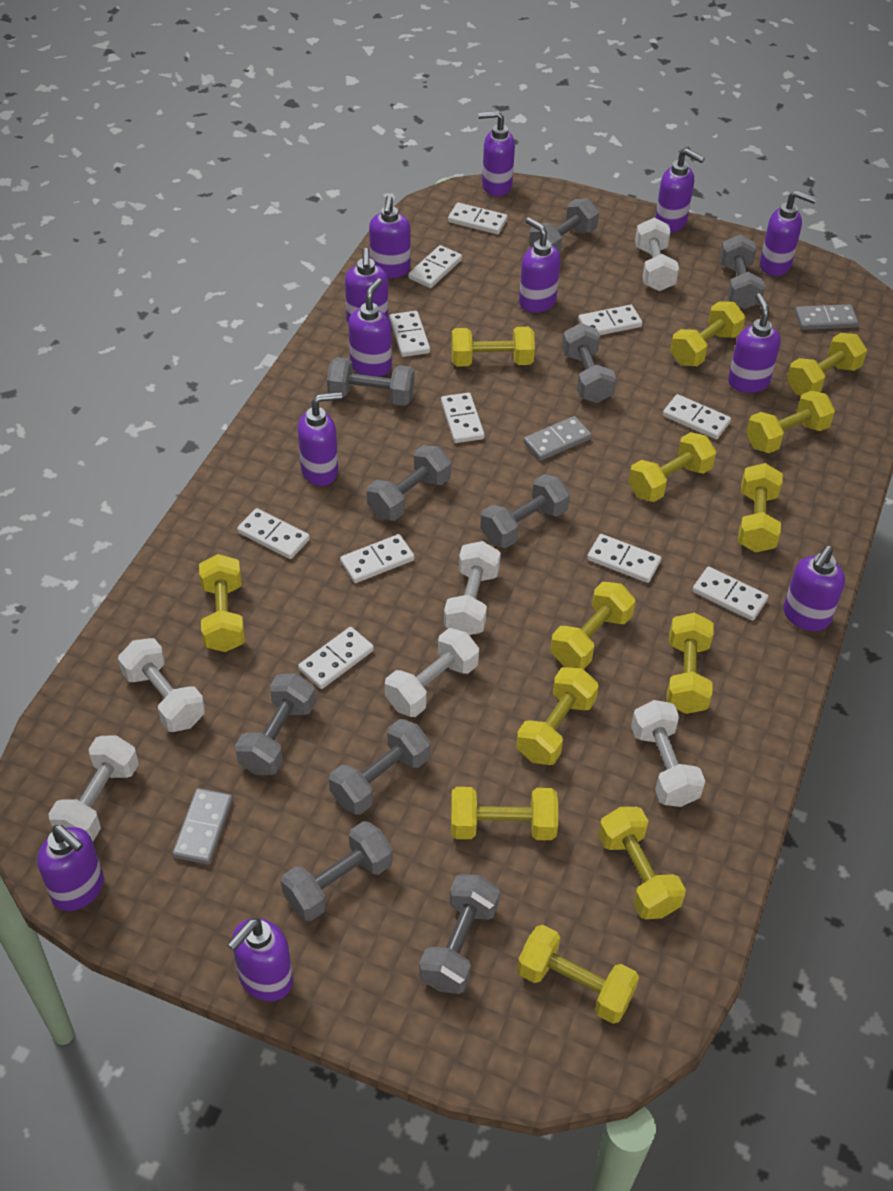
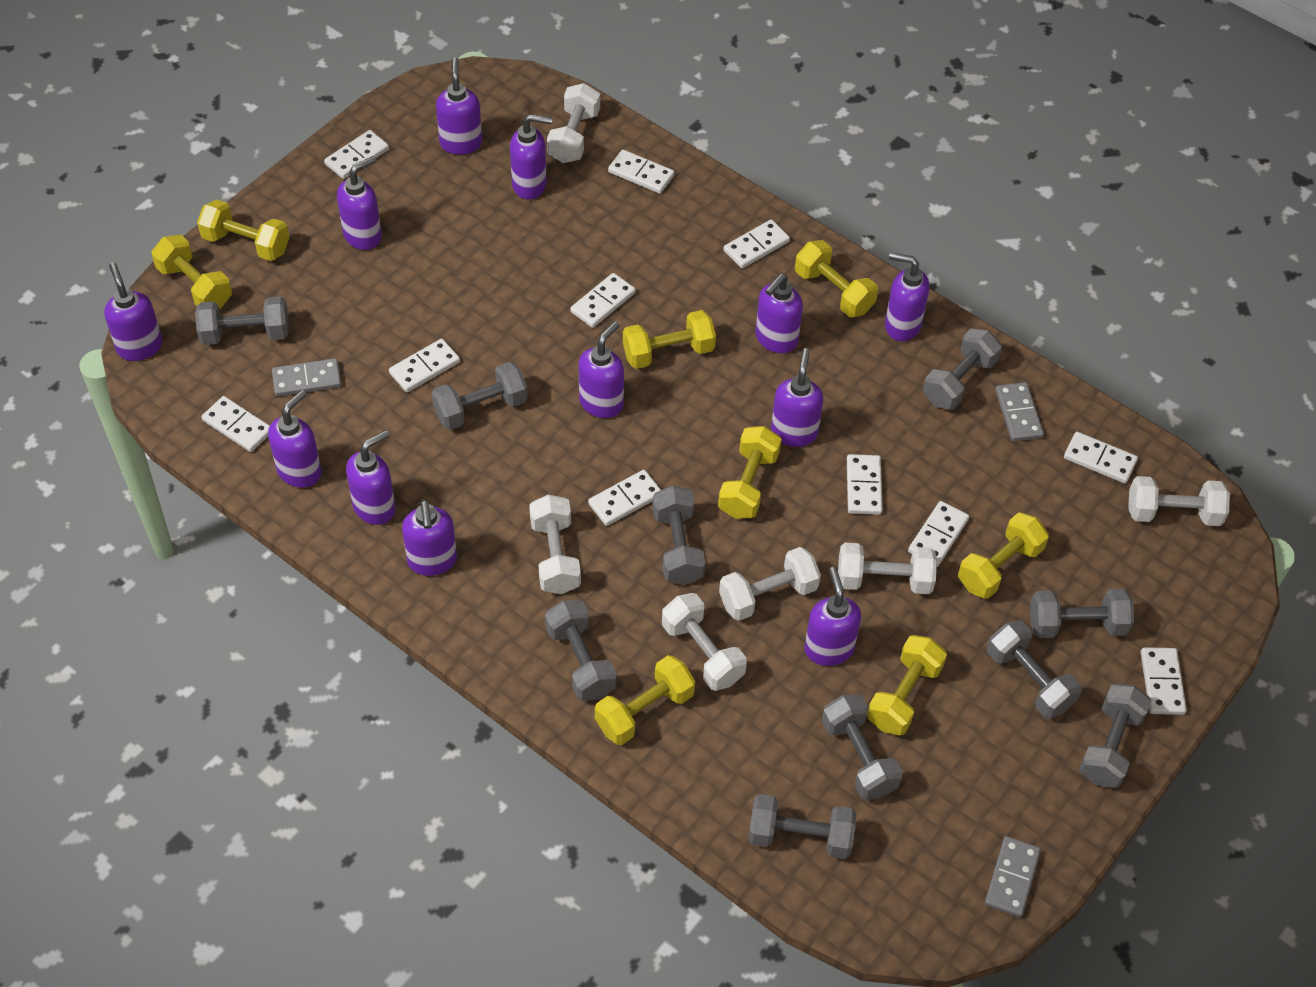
yellow dumbbell: [199,554,245,652] [451,327,535,366] [451,787,558,840] [516,667,599,765] [517,925,639,1024] [550,582,635,669] [598,807,686,919] [629,432,716,502] [666,612,714,714] [670,301,746,366] [738,463,783,553] [746,390,835,453] [787,333,867,395] = 13 -> [151,235,232,309] [197,199,289,261] [595,655,695,745] [623,310,716,369] [718,426,782,519] [795,240,878,317] [867,635,947,735] [958,512,1049,599] = 8

